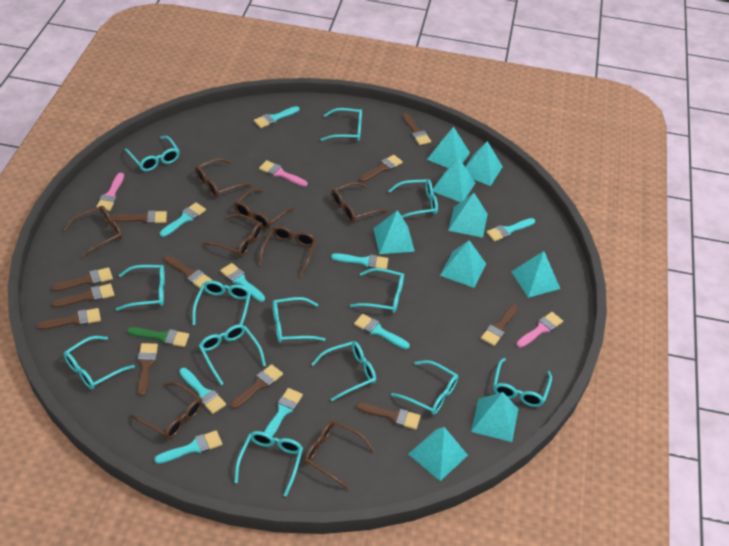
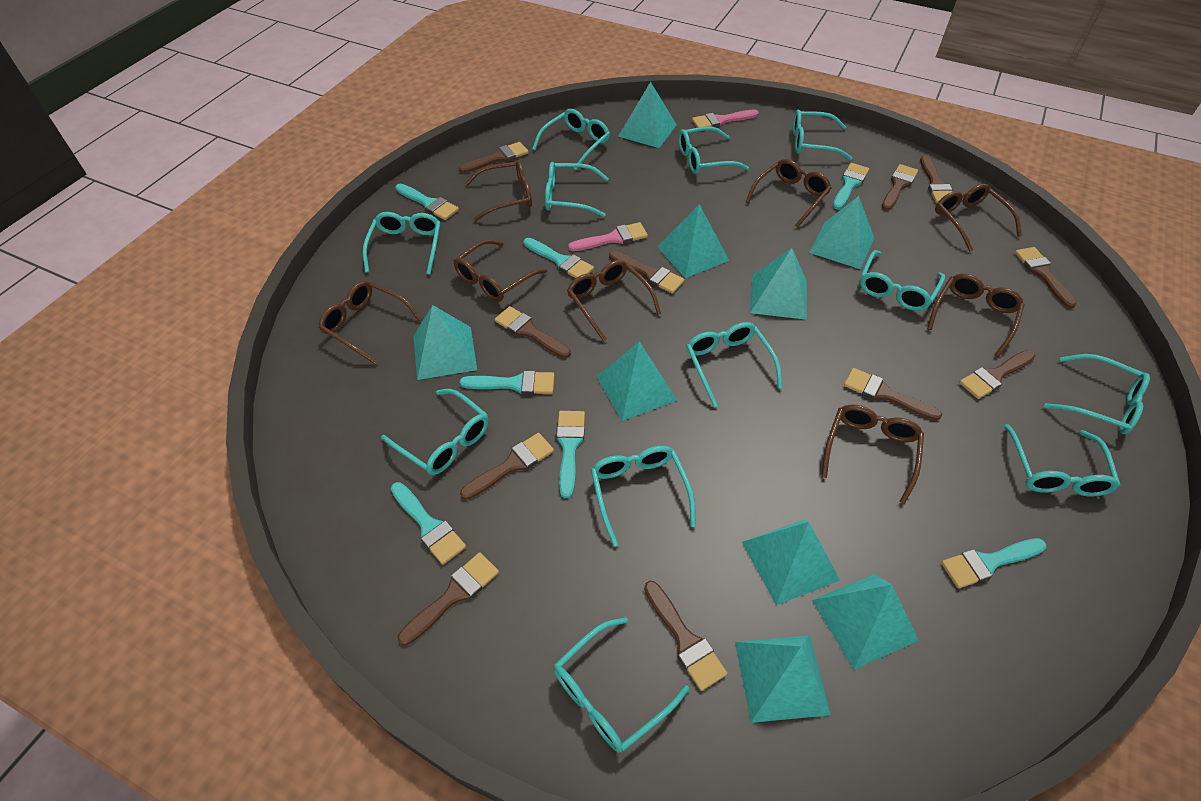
green brush: [127,327,189,347] = 1 -> none = 0
pink brush: [96,173,124,211] [259,160,308,187] [516,312,563,348] = 3 -> [568,222,648,251] [692,110,759,128] = 2
turquoise brush: [154,430,222,464] [160,202,206,237] [179,368,226,414] [220,263,265,302] [254,106,300,128] [264,388,303,437] [331,253,388,269] [354,314,410,349] [486,218,535,242] = 9 -> [391,482,466,565] [395,183,459,220] [460,371,554,395] [524,238,594,278] [556,411,585,498] [833,163,869,210] [941,538,1046,588] = 7
turquoise glasses: [64,336,135,389] [116,265,165,311] [125,136,180,171] [192,281,251,325] [199,324,266,385] [234,431,303,497] [272,297,326,343] [311,341,376,401] [321,108,362,141] [350,268,404,313] [388,179,438,218] [391,360,458,415] [493,358,552,407] = 13 -> [363,212,440,275] [381,389,489,475] [532,109,610,170] [545,162,609,217] [554,617,689,753] [591,446,696,546] [678,126,749,174] [686,322,782,408] [793,109,853,160] [860,250,945,311] [1004,424,1120,496] [1044,354,1150,434] = 12

